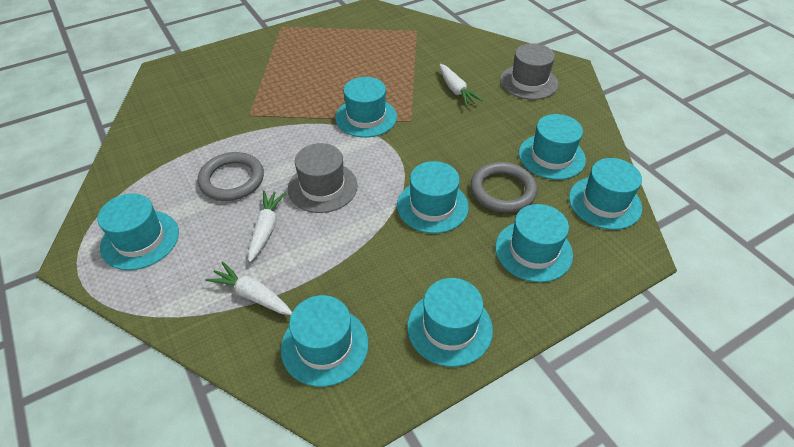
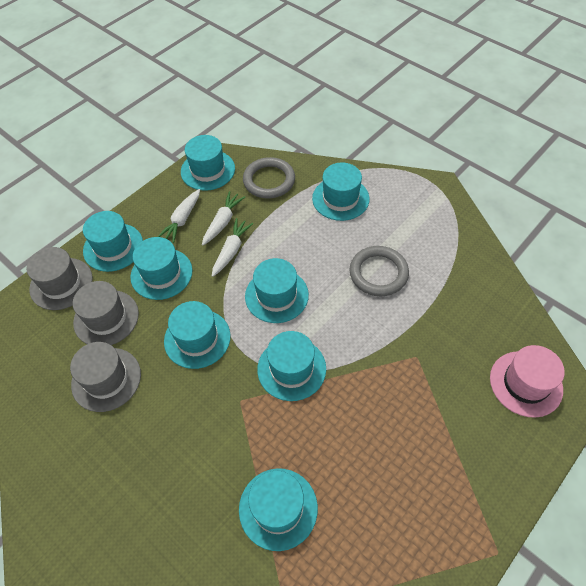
grey hat: [288,143,358,213] [500,43,558,100] = 2 -> [27,247,93,310] [70,342,141,412] [73,281,139,345] = 3
pink hat: none = 0 -> [490,345,565,418] = 1

